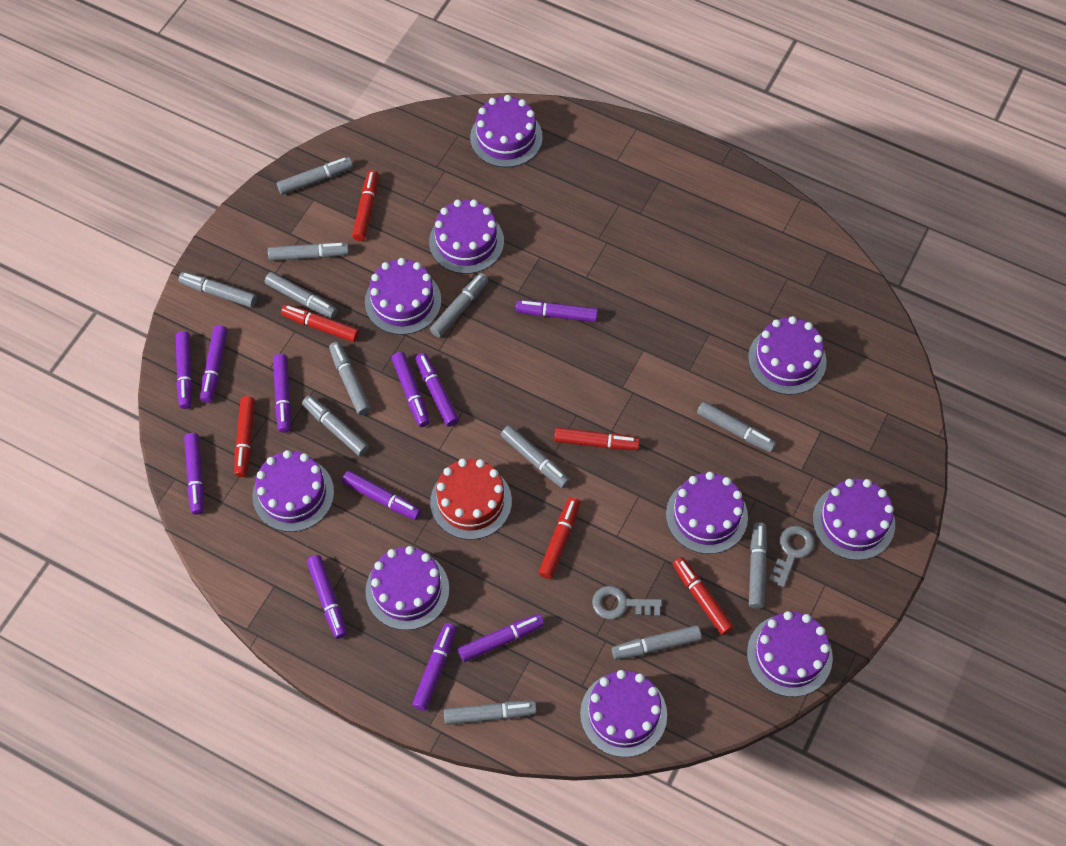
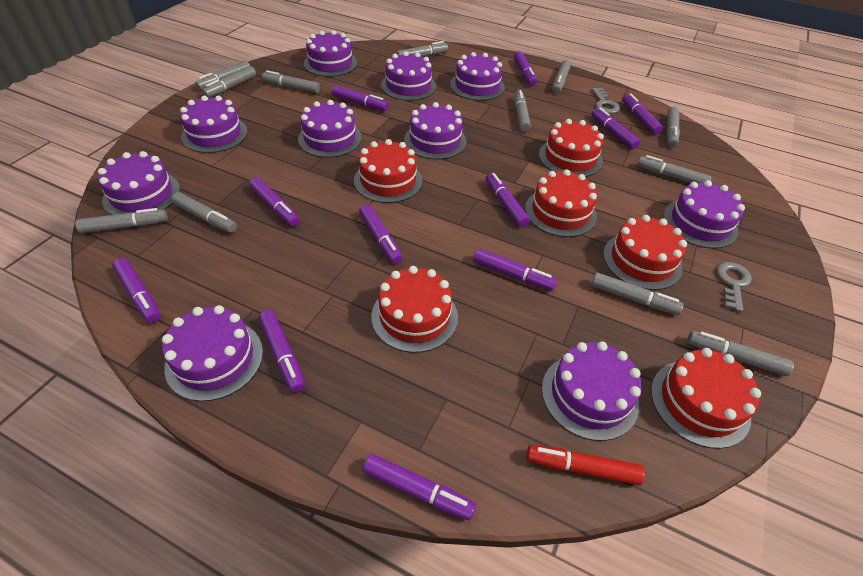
red cake: [430,459,512,540] = 1 -> [354,139,422,203] [372,266,458,353] [525,169,597,237] [539,119,604,177] [603,215,687,290] [651,348,761,449] = 6
red marker: [234,396,255,477] [281,304,359,342] [352,170,379,241] [539,497,580,579] [554,427,640,450] [673,557,734,635] = 6 -> [527,445,645,485] = 1

